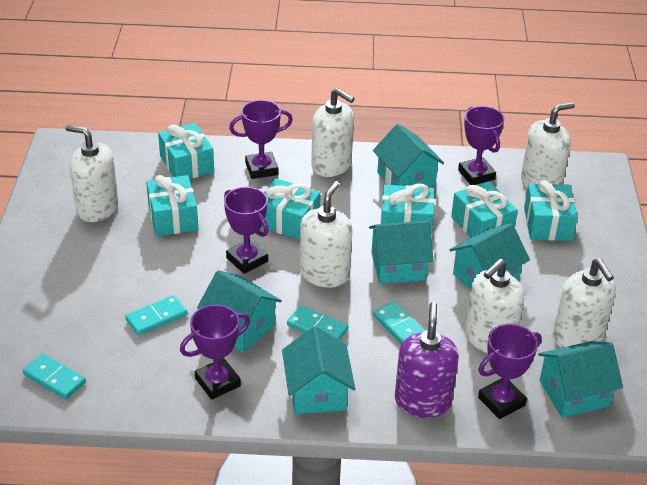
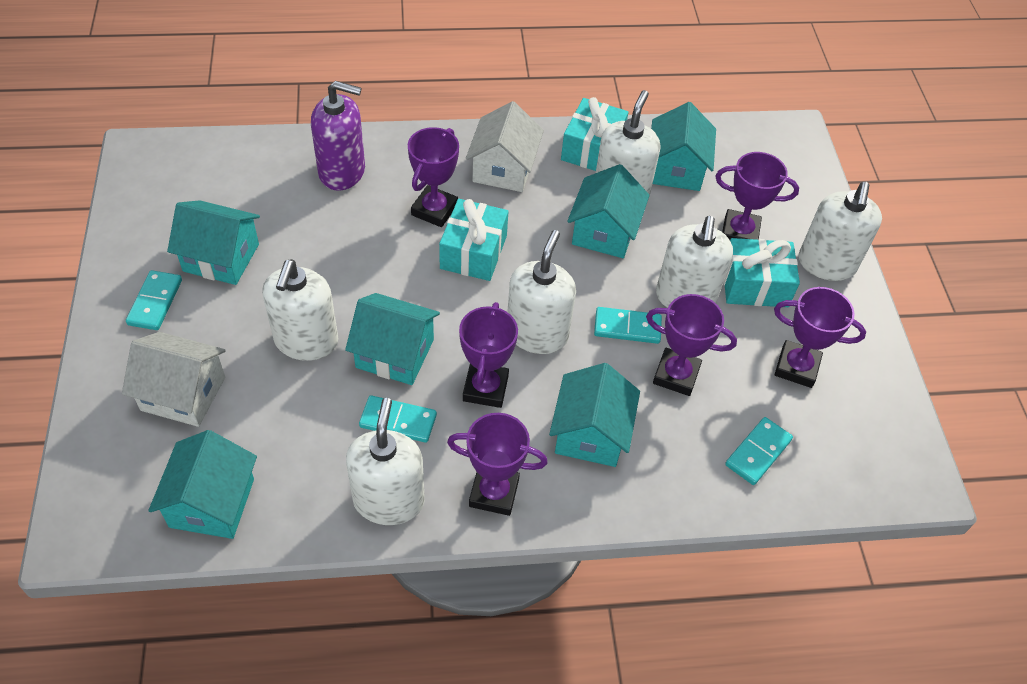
purple trophy: [180,305,250,399] [224,187,269,274] [229,100,293,179] [458,106,504,185] [478,324,542,419] = 5 -> [408,127,459,227] [447,413,548,516] [459,302,518,408] [646,294,737,396] [715,152,799,240] [774,287,866,388] = 6
turquoise gift: [146,175,198,236] [158,123,214,179] [261,178,321,240] [381,183,435,237] [451,182,518,238] [524,180,578,241] = 6 -> [439,199,508,281] [561,97,628,171] [724,238,800,307] = 3
white house: none = 0 -> [122,332,226,427] [466,101,544,192] = 2

